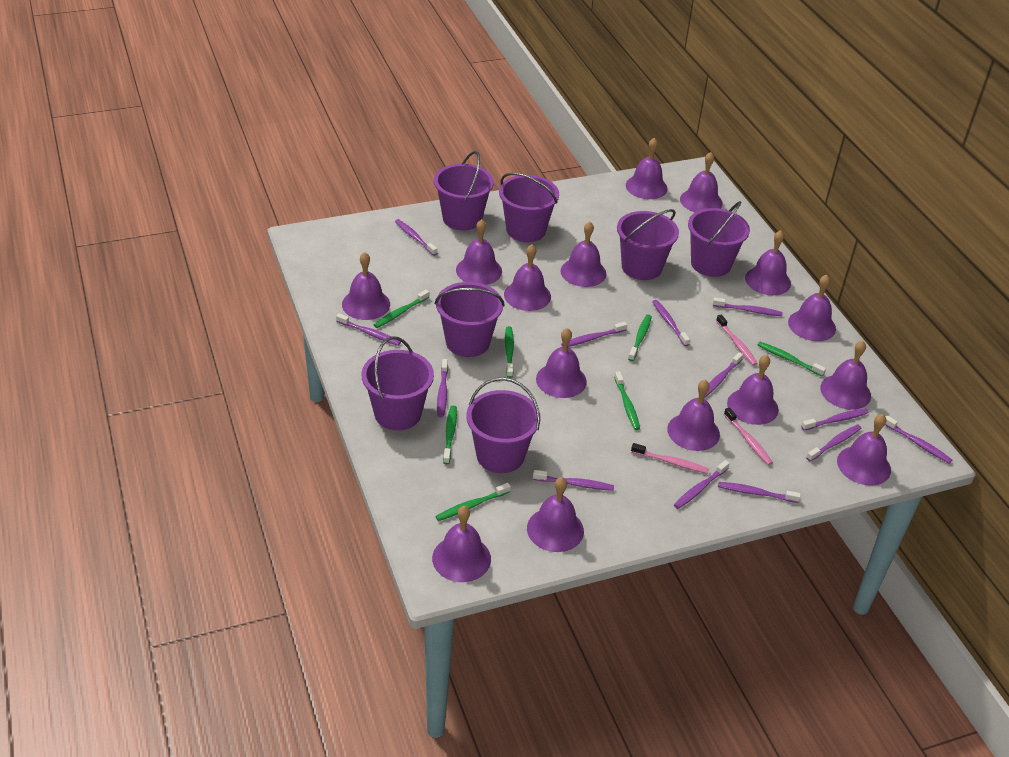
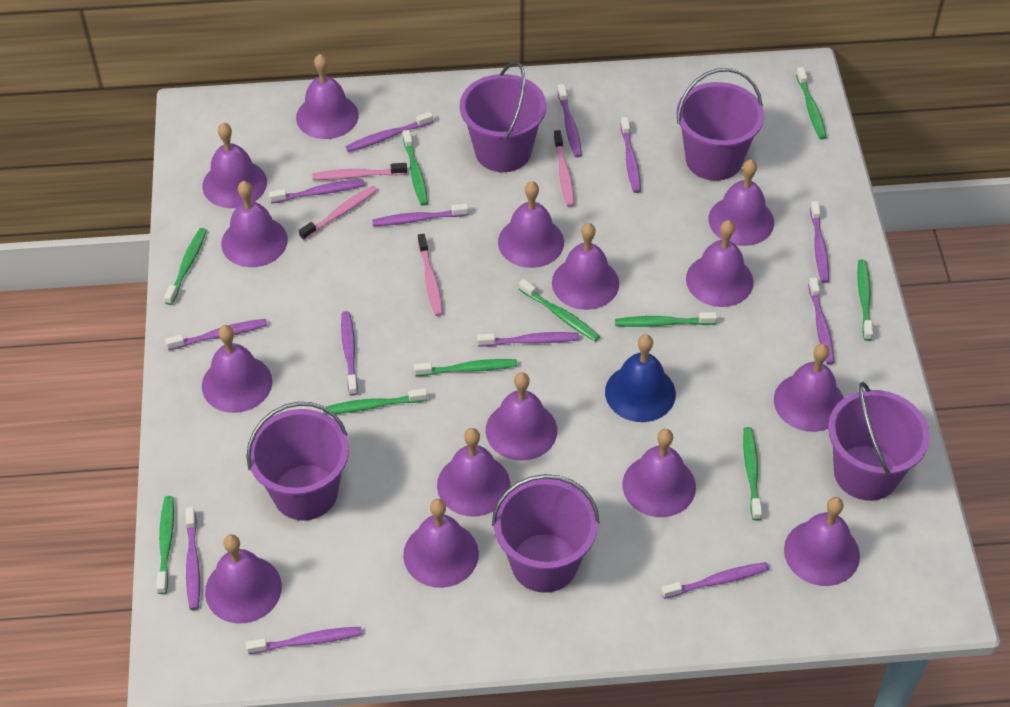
blue bell: none = 0 -> [605,334,676,422] = 1
green toothbrush: [374,290,429,328] [435,483,511,521] [443,406,457,464] [505,326,514,378] [614,371,640,430] [628,315,652,361] [758,342,826,376] = 7 -> [156,496,174,594] [164,228,207,305] [323,388,427,415] [403,130,428,206] [414,359,517,376] [519,279,600,341] [615,312,717,327] [743,427,762,520] [796,67,827,140] [857,259,873,341] = 10
pink toothbrush: [631,443,709,474] [716,314,758,365] [724,407,773,465] = 3 -> [299,185,378,240] [312,163,407,180] [418,234,443,316] [554,130,574,207] = 4
purple bucket: [361,336,434,430] [434,151,494,230] [435,282,505,357] [466,377,541,473] [499,173,559,242] [617,209,679,280] [688,201,750,277] = 7 -> [246,402,349,520] [460,61,546,172] [492,474,600,593] [676,68,764,181] [828,382,930,501] = 5

